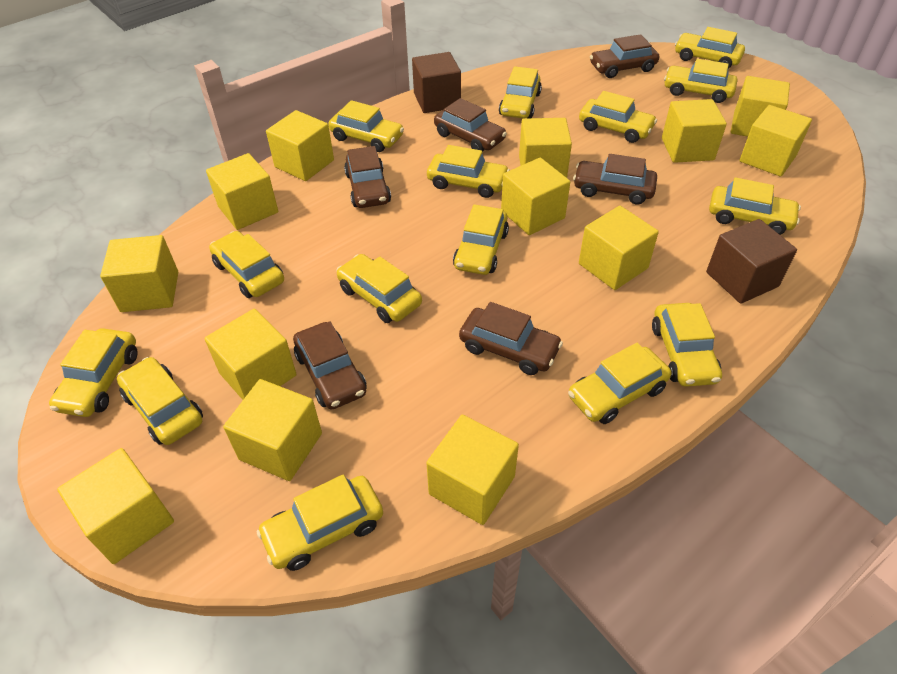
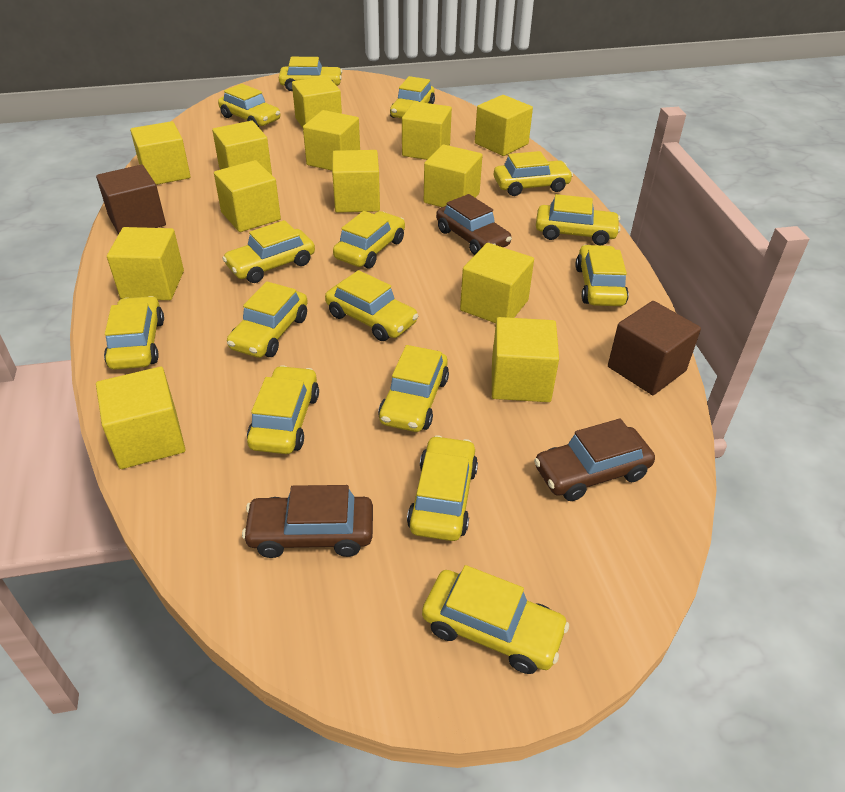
brown car: [293,321,367,409] [344,146,391,208] [434,98,507,152] [459,302,563,375] [573,154,657,205] [590,34,659,78] = 6 -> [242,485,373,558] [436,194,512,255] [534,419,655,501] = 3

